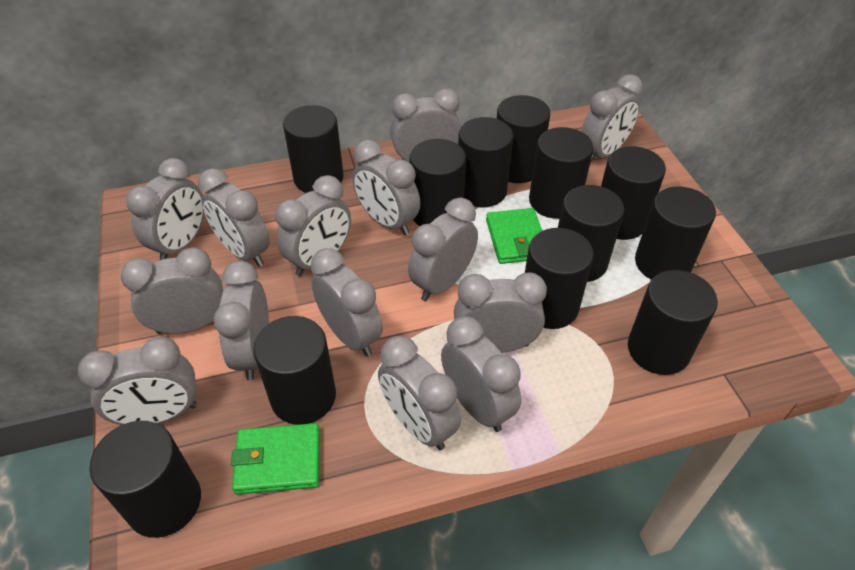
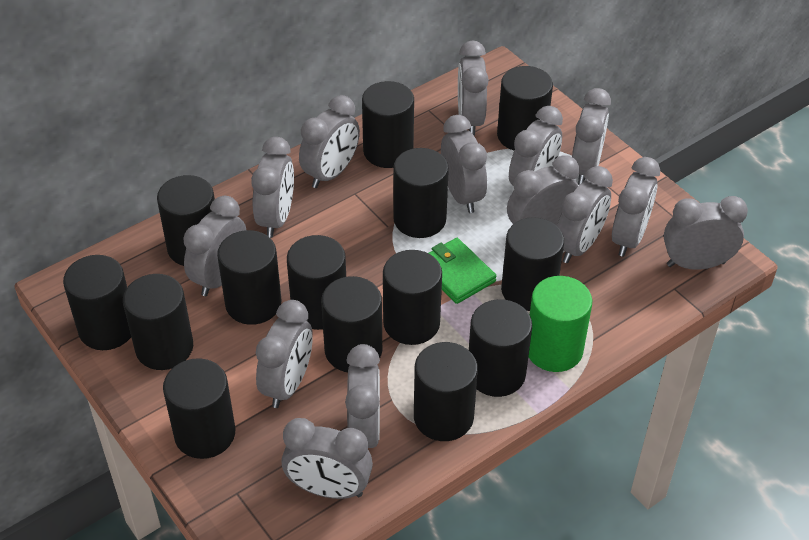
black cylinder: [89,421,201,538] [253,316,336,425] [283,105,344,193] [409,139,466,226] [458,117,514,208] [497,95,550,183] [525,228,594,329] [529,127,593,219] [558,185,624,282] [601,146,666,240] [628,270,718,375] [635,186,716,280] = 12 -> [63,255,131,350] [123,274,193,370] [157,175,215,266] [163,358,235,459] [217,230,281,325] [287,235,346,330] [321,276,382,372] [362,81,414,168] [383,250,442,345] [393,148,449,238] [414,342,478,441] [469,299,532,397] [497,66,553,150] [501,217,564,311] = 14
green cylinder: none = 0 -> [528,276,592,372] = 1
green wallet: [231,423,320,494] [486,208,542,264] = 2 -> [428,238,496,304] = 1

